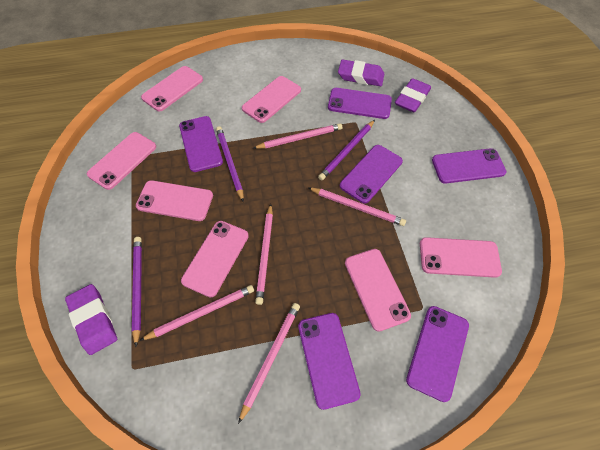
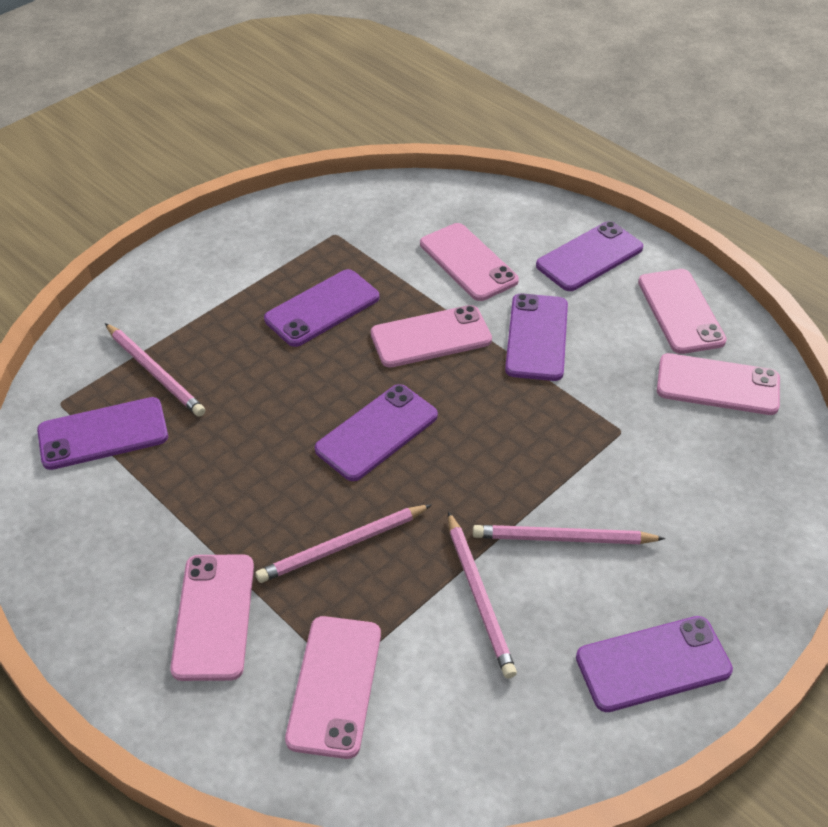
pink pencil: [140,285,254,341] [238,303,300,424] [253,123,342,149] [255,204,273,305] [308,187,406,226] = 5 -> [105,323,205,417] [255,504,432,583] [448,511,517,679] [473,525,665,544] = 4
pink phone: [87,132,156,190] [136,180,213,221] [141,66,203,111] [181,221,249,297] [242,76,301,123] [345,249,411,332] [420,237,502,278] = 7 -> [170,555,254,681] [285,616,381,759] [371,305,492,368] [420,223,519,301] [638,269,727,354] [657,353,780,415] = 6
purple eraser: [65,284,117,355] [338,59,384,86] [395,78,431,113] = 3 -> none = 0
purple pencil: [132,237,142,347] [216,126,244,202] [318,120,375,181] = 3 -> none = 0

